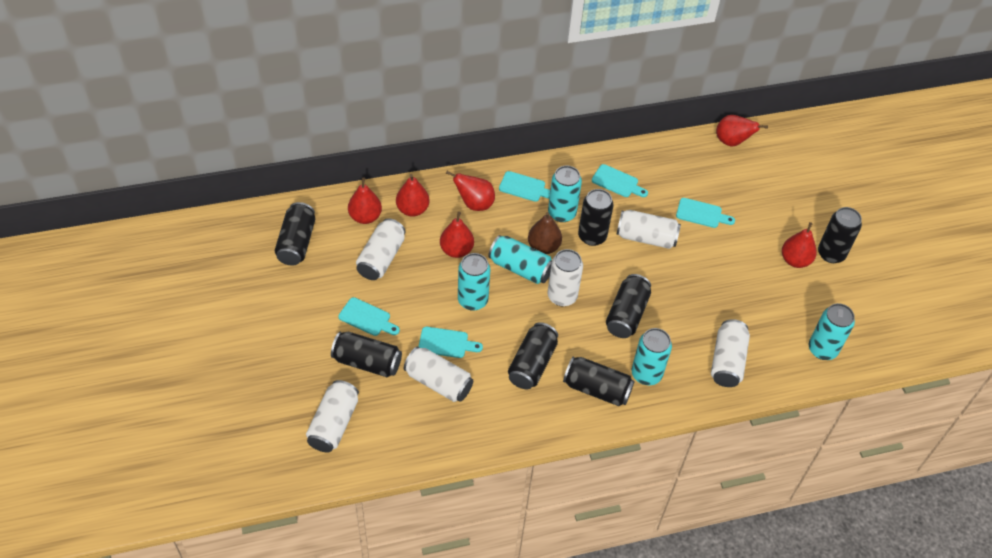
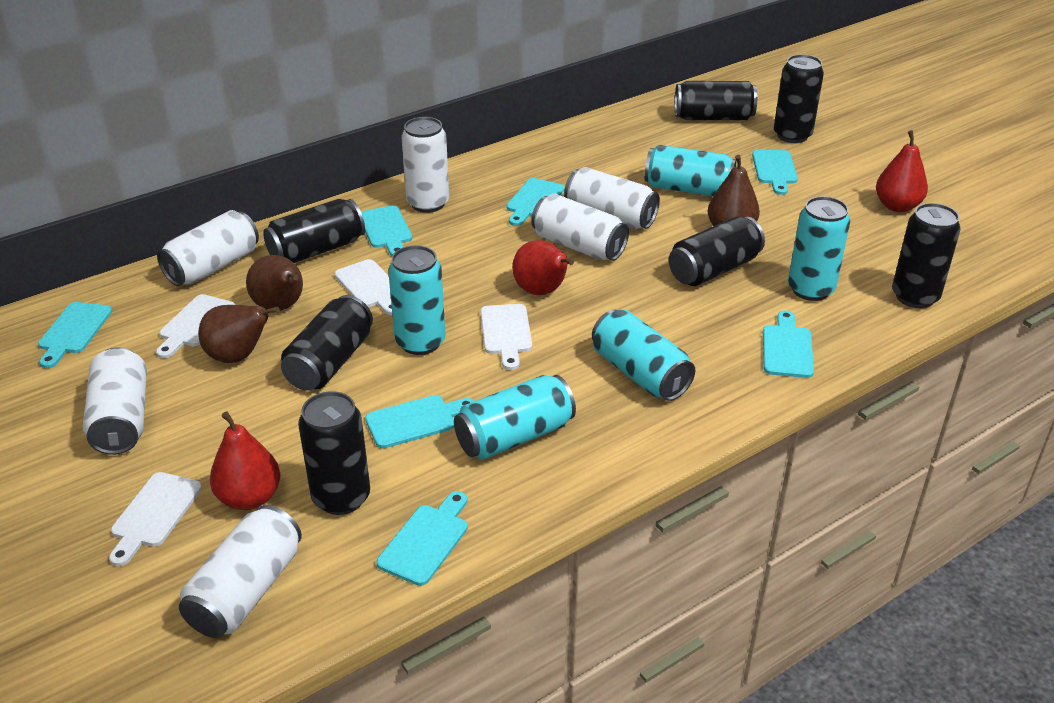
brown pear: [528,212,562,254] = 1 -> [198,305,280,363] [246,255,303,311] [708,155,760,226] = 3
red pear: [348,178,382,224] [396,174,429,217] [440,212,474,258] [446,171,495,211] [716,115,768,147] [782,222,817,268] = 6 -> [210,411,280,510] [512,240,574,295] [876,130,928,212] = 3
turquoise cutting board: [338,297,400,336] [418,327,483,358] [499,171,550,202] [592,164,648,197] [676,198,735,228] = 5 -> [38,302,112,368] [361,206,412,256] [365,395,474,448] [377,491,468,586] [506,178,565,226] [752,150,798,195] [763,310,814,378] = 7
white cutting board: none = 0 -> [109,472,202,566] [156,294,235,358] [334,259,392,315] [480,304,532,370] = 4

